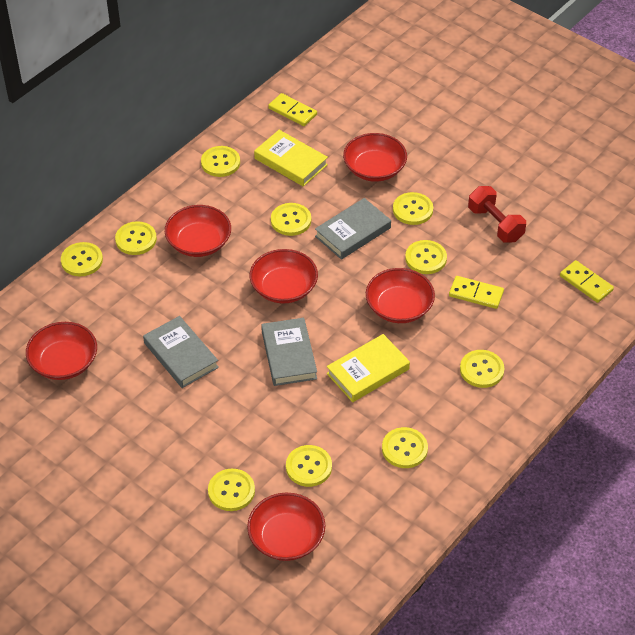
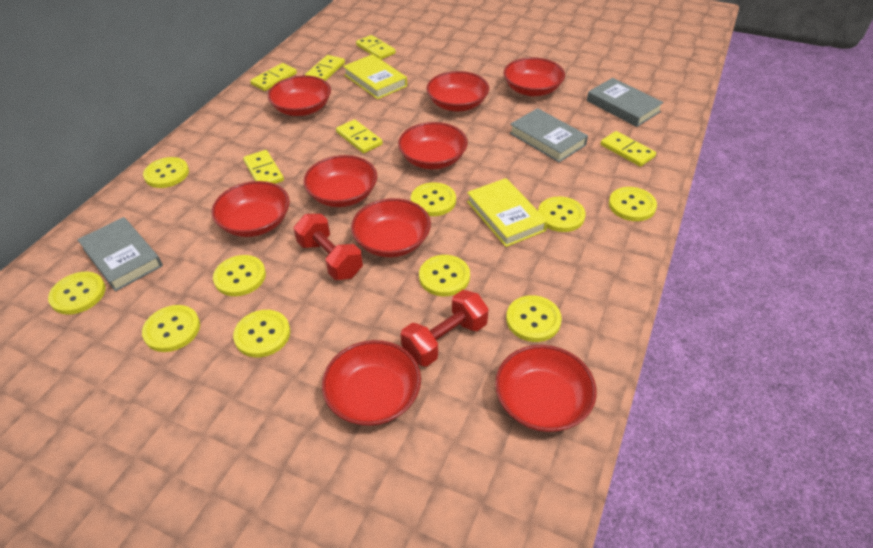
red bowl: [26,322,97,380] [165,205,231,257] [247,493,325,561] [250,249,318,303] [343,133,407,182] [366,268,435,323] = 6 -> [212,181,290,237] [268,75,331,116] [303,155,377,207] [322,340,421,426] [351,198,431,257] [398,122,468,169] [426,71,489,111] [495,345,597,432] [503,57,565,96] = 9
red dumbbell: [468,186,526,243] = 1 -> [293,214,363,280] [401,290,488,367] = 2
yellow domino: [268,93,317,126] [449,276,504,309] [560,260,614,303] = 3 -> [243,150,284,184] [250,63,297,91] [305,55,345,81] [336,119,383,153] [356,35,396,60] [600,131,656,167] = 6

